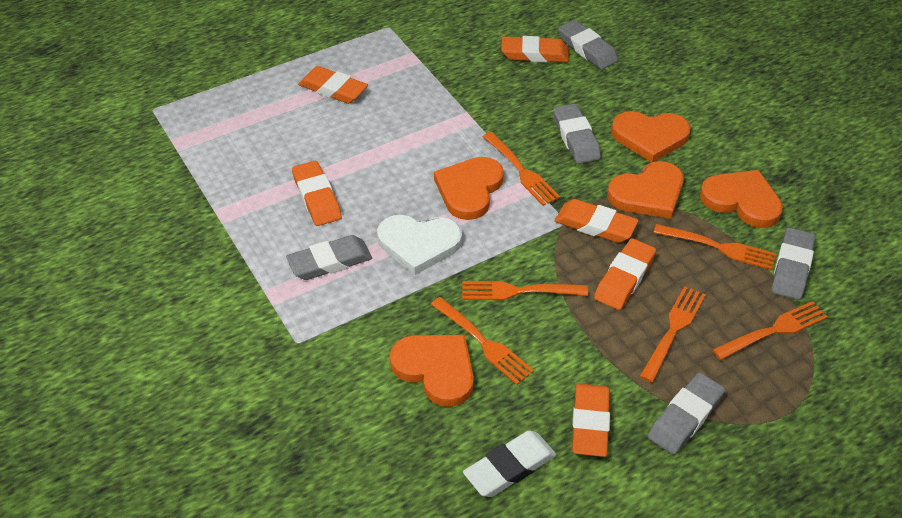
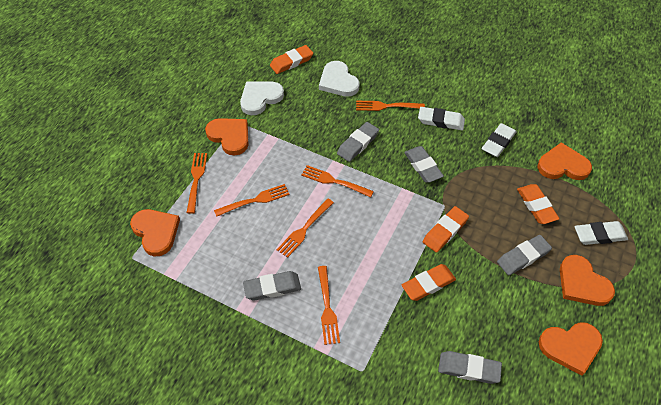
orange eraser: [292,161,342,226] [298,66,368,104] [501,36,569,62] [555,199,639,243] [572,383,610,457] [594,238,656,310] = 6 -> [270,45,313,74] [402,264,456,301] [423,206,469,253] [517,184,559,224] = 4
white eraser: [463,430,556,497] = 1 -> [418,107,465,130] [482,123,517,157] [575,221,628,245] = 3
white heart: [377,215,462,275] = 1 -> [240,82,284,115] [319,61,360,97] = 2

